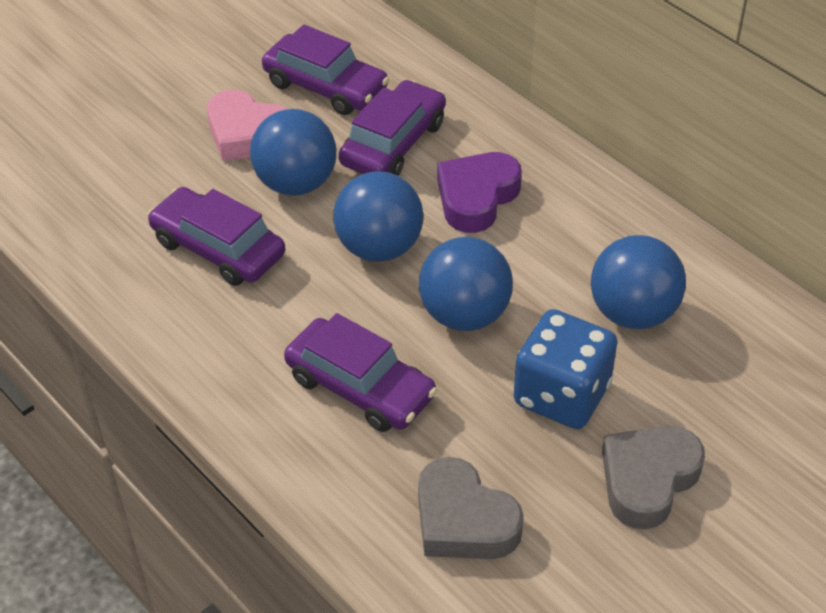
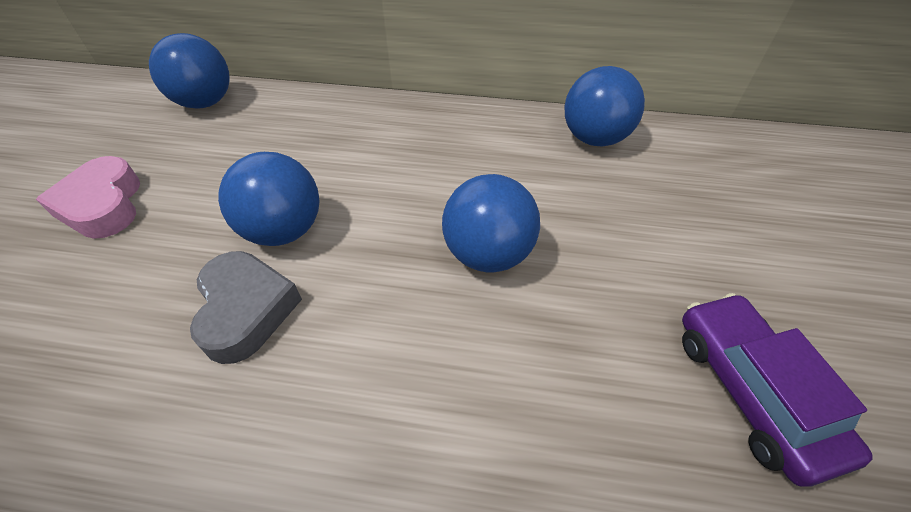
blue dice: [514,309,617,429] = 1 -> none = 0
grey heart: [418,457,524,559] [602,426,705,529] = 2 -> [190,251,302,364] = 1
purple car: [148,187,285,286] [262,25,389,115] [284,313,437,432] [339,80,446,176] = 4 -> [682,293,873,487] = 1
purple heart: [437,152,522,233] = 1 -> none = 0

